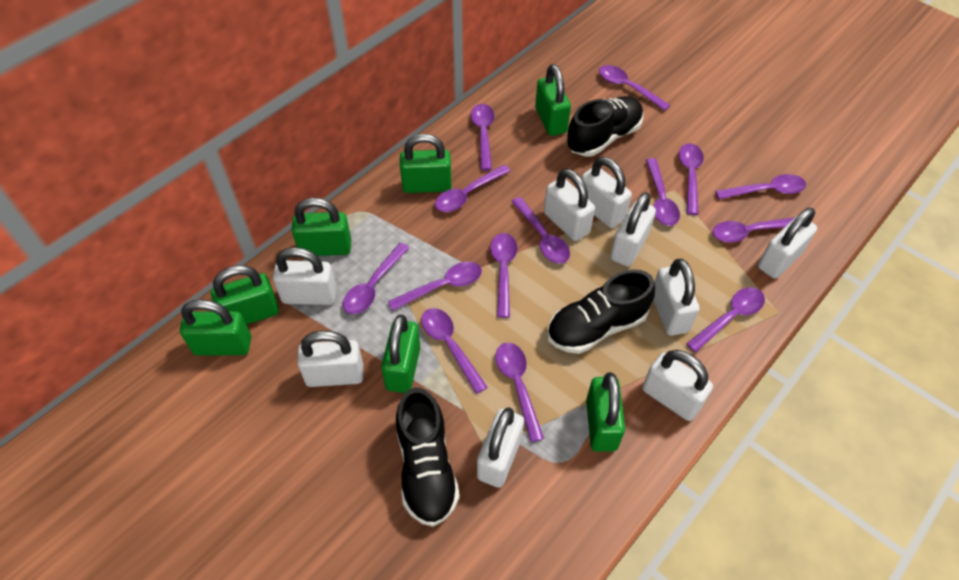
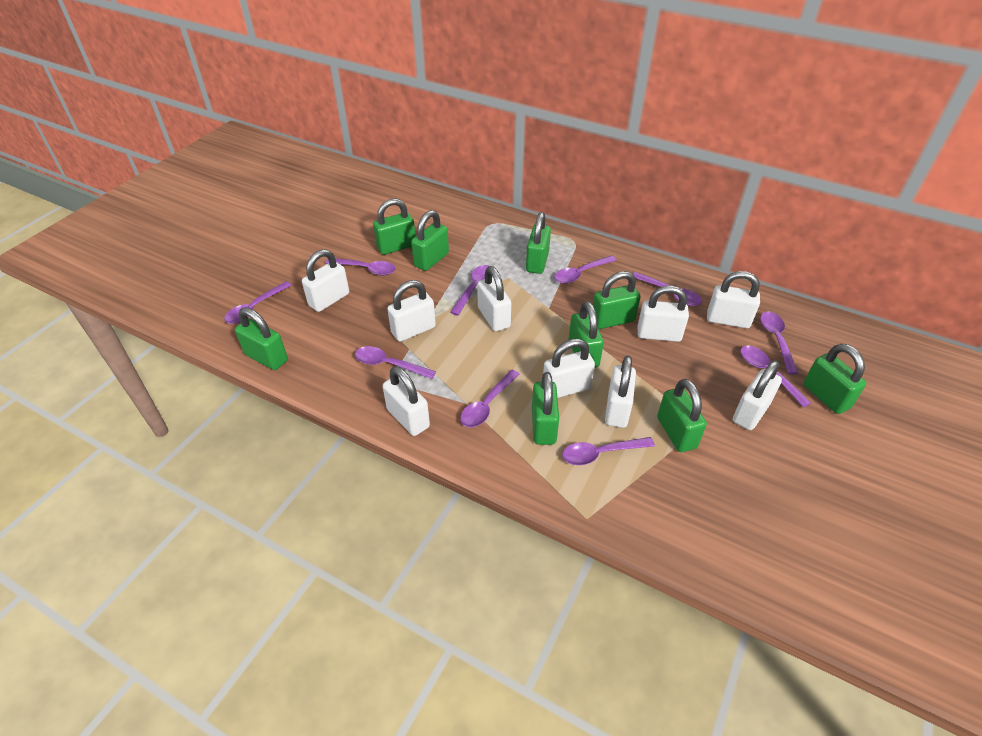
black shoe: [396,388,460,527] [547,269,655,354] [567,96,643,157] = 3 -> none = 0
green padlock: [180,299,251,356] [211,265,279,325] [292,198,351,256] [381,315,421,393] [400,134,452,193] [535,64,571,136] [586,372,625,452] = 7 -> [235,307,288,370] [373,198,415,255] [411,210,449,271] [526,212,551,274] [532,372,559,445] [569,301,604,368] [593,271,641,329] [657,379,707,452] [803,344,866,414] = 9
purple spoon: [343,243,409,314] [387,262,482,311] [421,308,488,394] [435,165,510,212] [471,104,495,171] [490,233,517,318] [495,343,544,442] [511,197,570,264] [599,65,671,111] [646,158,680,226] [679,143,704,215] [686,287,765,353] [712,217,795,243] [715,174,806,200] = 14 -> [224,281,292,324] [325,258,396,275] [355,346,436,379] [450,265,489,316] [460,370,520,427] [554,255,616,284] [562,437,655,465] [633,272,702,306] [740,346,811,408] [760,312,798,374] = 10

